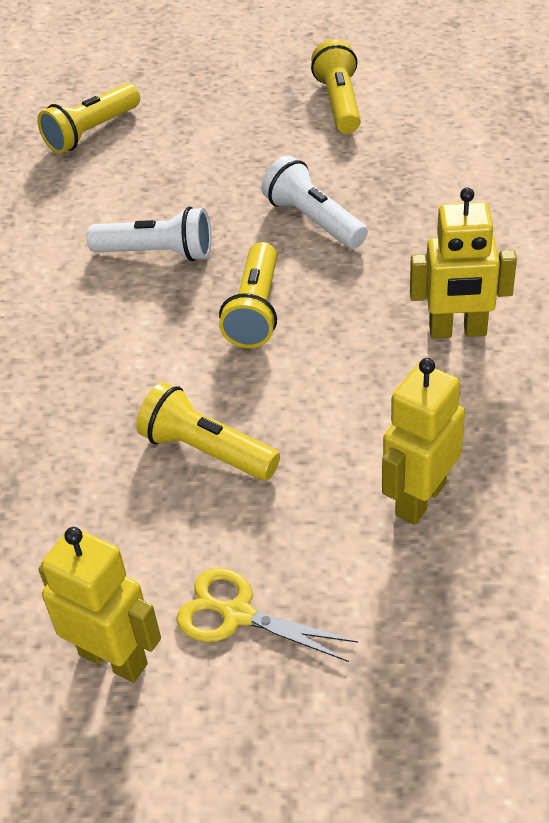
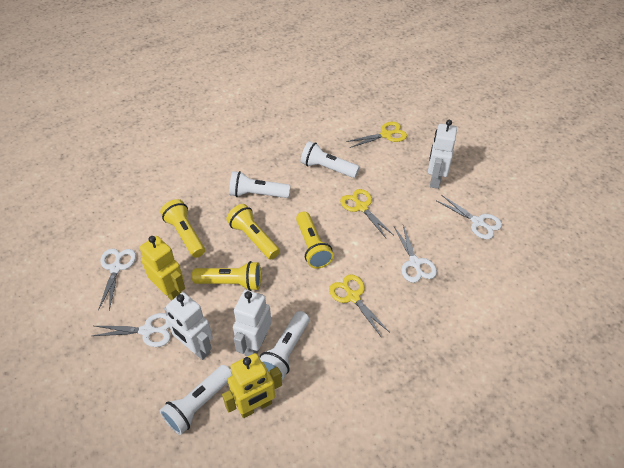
white flashlight: [87,206,212,261] [261,156,368,249] = 2 -> [160,365,232,435] [229,171,290,198] [260,311,309,380] [301,141,359,178] = 4
white robot: none = 0 -> [164,292,213,360] [233,290,272,356] [428,120,457,189] = 3
white scissors: none = 0 -> [92,313,171,347] [98,249,136,311] [394,225,437,283] [436,195,502,239] = 4
yellow robot: [38,527,161,683] [382,358,465,525] [410,188,517,338] = 3 -> [140,236,185,301] [222,353,282,418] = 2
yellow scissors: [176,568,358,662] = 1 -> [329,274,389,336] [340,189,394,238] [346,122,407,148] = 3

